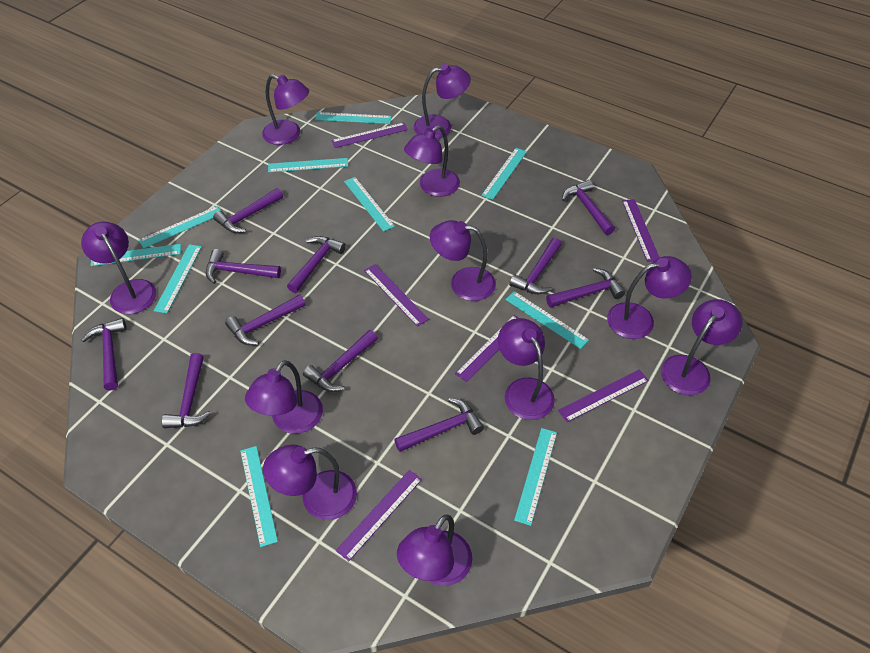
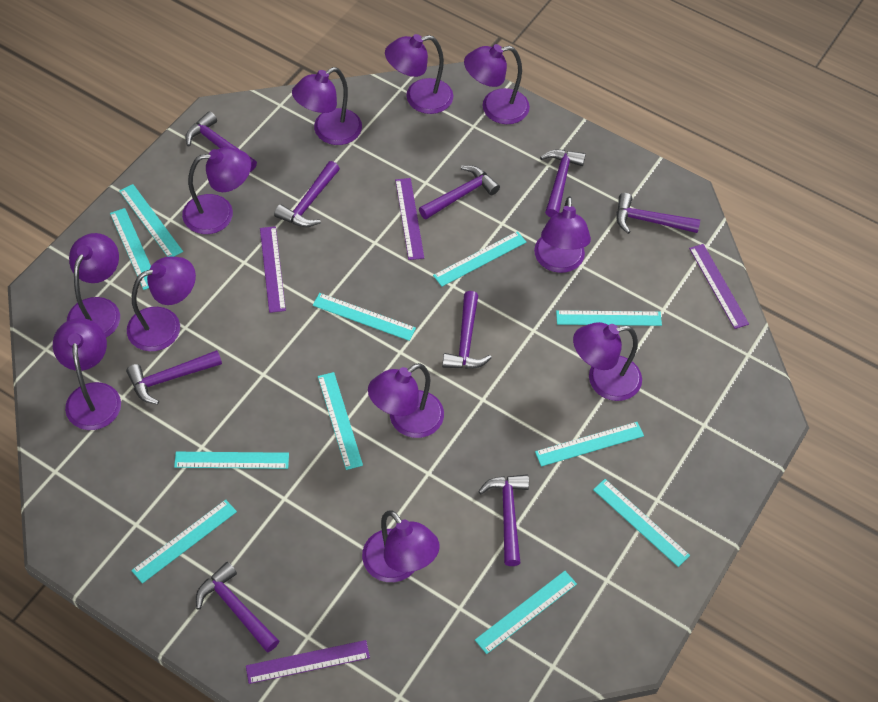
purple hammer: [81,318,127,391] [162,353,211,429] [206,249,281,284] [213,188,283,233] [225,294,306,345] [287,236,346,293] [303,330,378,392] [394,398,484,452] [509,238,562,294] [546,268,625,307] [562,180,615,235] = 11 -> [126,350,222,405] [185,111,257,172] [196,562,279,652] [274,161,340,227] [419,165,500,219] [442,291,492,369] [478,474,529,566] [540,150,586,217] [616,193,700,234] = 9
purple ruler: [331,123,408,148] [336,470,422,561] [364,264,429,327] [455,315,519,382] [558,369,649,422] [622,199,660,262] = 6 -> [246,640,370,684] [260,226,286,313] [395,178,424,260] [689,244,749,329] = 4
turquoise ruler: [90,244,181,266] [139,206,221,248] [154,244,202,314] [240,446,278,547] [268,158,348,173] [315,112,392,124] [344,177,395,232] [481,148,527,200] [505,291,589,349] [514,428,557,526] = 10 -> [110,208,151,290] [119,184,183,257] [131,499,237,584] [174,452,289,469] [313,293,416,341] [318,372,363,470] [433,231,526,287] [475,571,577,654] [535,422,644,466] [556,310,662,326] [593,479,690,567] = 11

